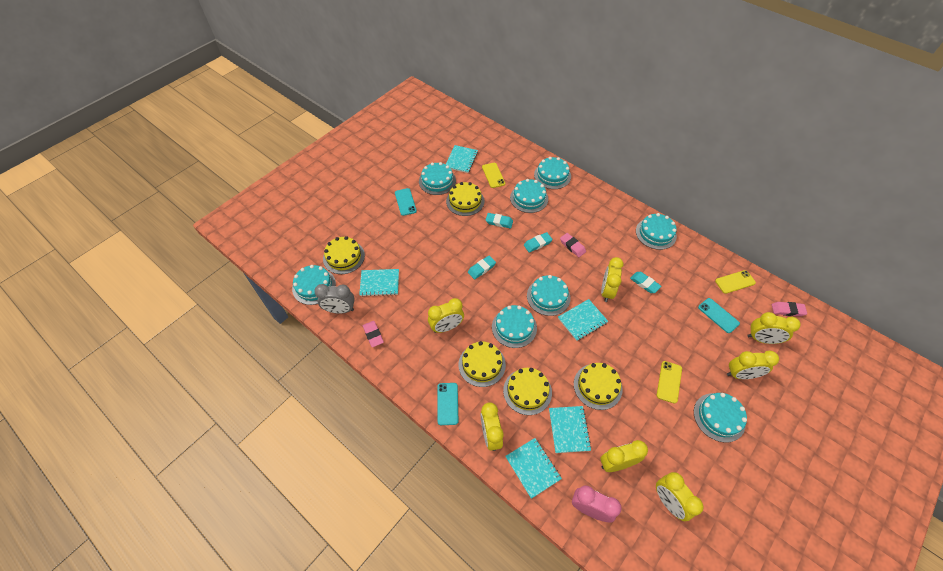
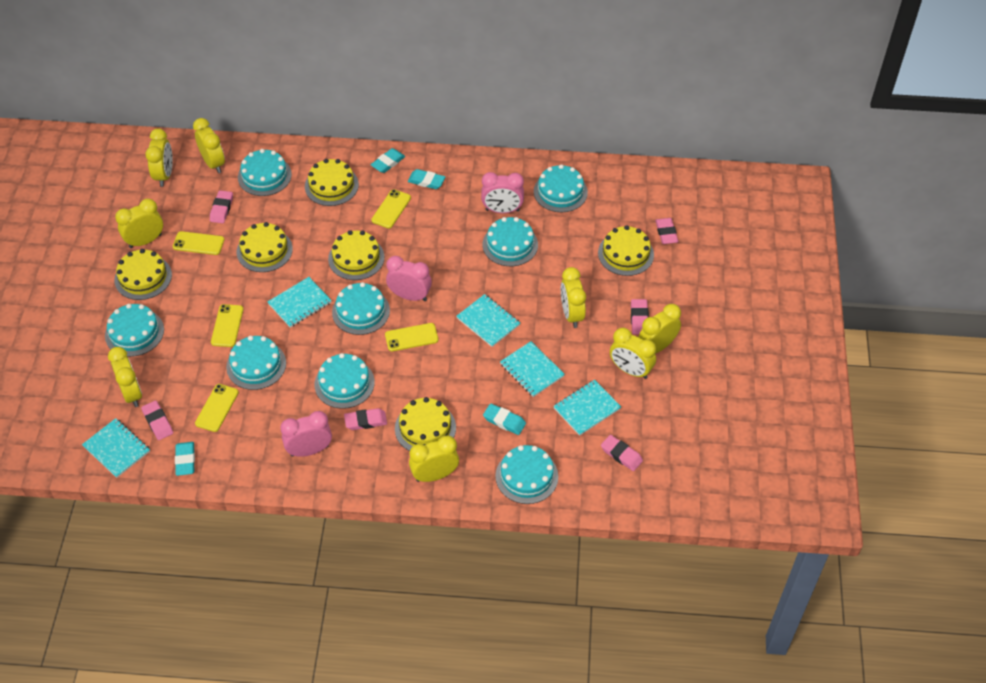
grey clock: [314,284,355,314] = 1 -> none = 0
pink clock: [572,485,622,522] = 1 -> [280,411,332,457] [386,256,432,301] [481,172,524,213] = 3
pink eraser: [363,321,384,347] [560,233,586,257] [772,302,807,316] = 3 -> [141,400,173,440] [210,190,233,223] [344,408,387,430] [601,435,643,471] [631,299,649,335] [655,218,679,244] = 6
turquoise phone: [395,188,417,216] [437,383,458,425] [698,298,740,333] = 3 -> none = 0
yellow cake: [323,236,365,274] [446,182,485,216] [459,341,506,387] [503,368,552,415] [574,363,623,410] = 5 -> [115,249,172,300] [237,222,293,272] [305,159,359,206] [328,230,384,280] [395,397,456,451] [598,225,654,276] = 6
yellow clock: [428,298,464,333] [480,402,504,451] [600,440,648,472] [601,257,624,302] [656,472,703,521] [727,351,779,379] [747,312,800,344] = 7 -> [108,347,142,407] [115,198,163,248] [145,129,173,187] [193,118,225,173] [409,436,459,482] [561,267,586,328] [610,328,656,379] [639,304,681,354] = 8
yellow phone: [482,163,505,188] [657,361,682,404] [715,270,756,294] = 3 -> [173,231,224,255] [195,384,239,432] [211,304,243,347] [371,189,411,228] [385,323,438,351] = 5

